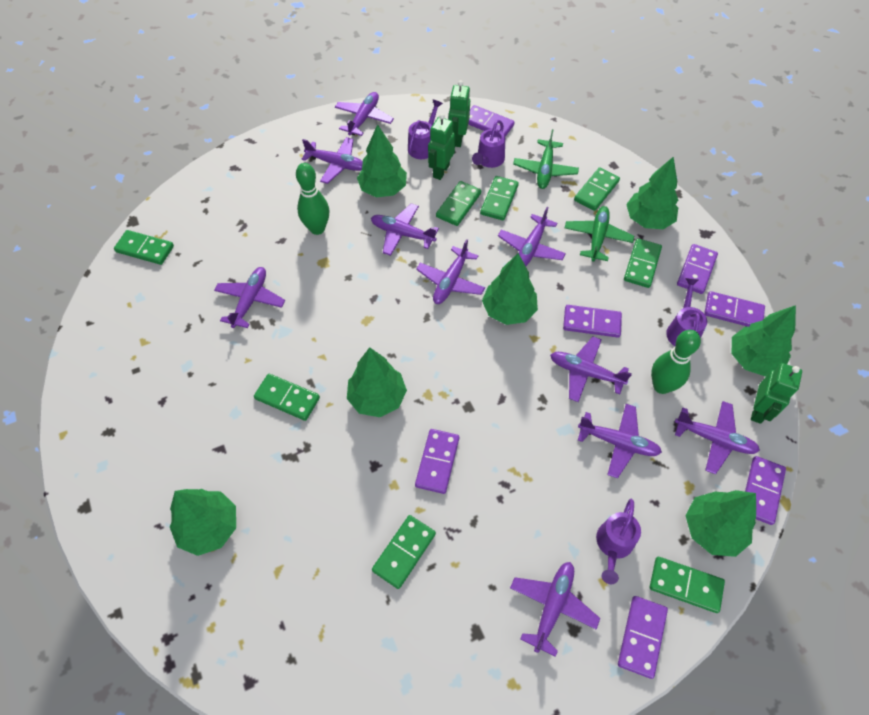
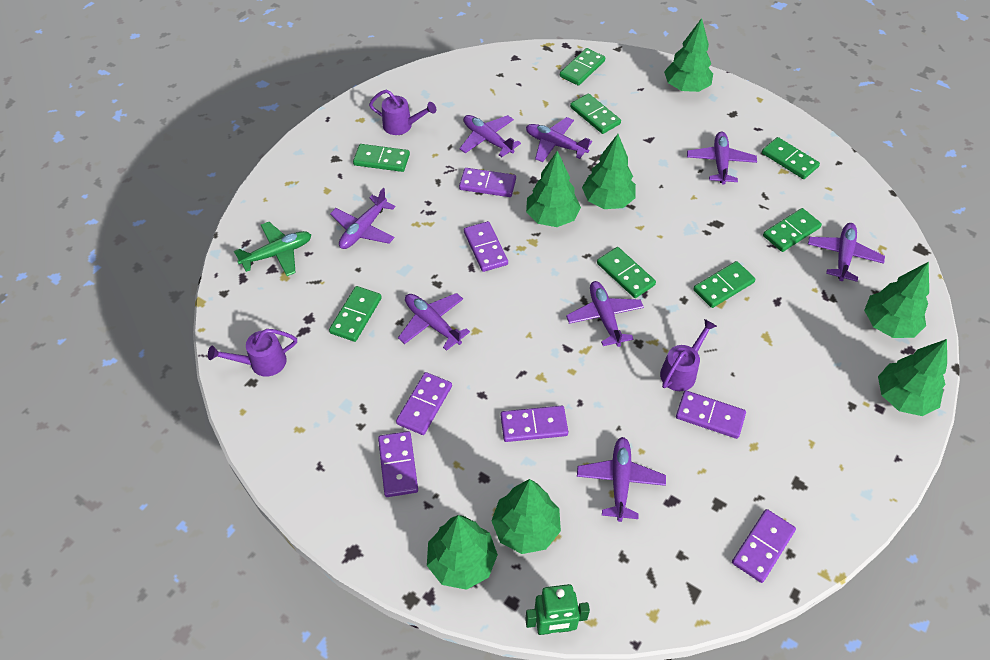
green bowling pin: [296,163,330,235] [651,330,701,394] = 2 -> none = 0
green plane: [513,129,579,189] [565,206,634,262] = 2 -> [234,222,312,276] = 1
green robot: [428,114,455,180] [448,80,470,147] [751,363,802,424] = 3 -> [525,584,590,635] = 1
purple plane: [214,267,285,328] [301,137,363,184] [335,92,394,136] [371,203,439,256] [416,239,485,304] [498,207,566,266] [510,562,600,657] [550,337,632,402] [578,404,662,478] [675,401,760,474] = 10 -> [330,188,396,249] [398,293,470,351] [459,115,521,157] [526,117,592,162] [566,281,644,347] [577,437,666,522] [687,132,757,185] [808,223,885,282] = 8
purple watering can: [408,99,443,159] [472,120,505,168] [596,499,641,584] [666,278,707,346] = 4 -> [208,329,297,377] [369,89,436,135] [660,319,717,391] = 3

